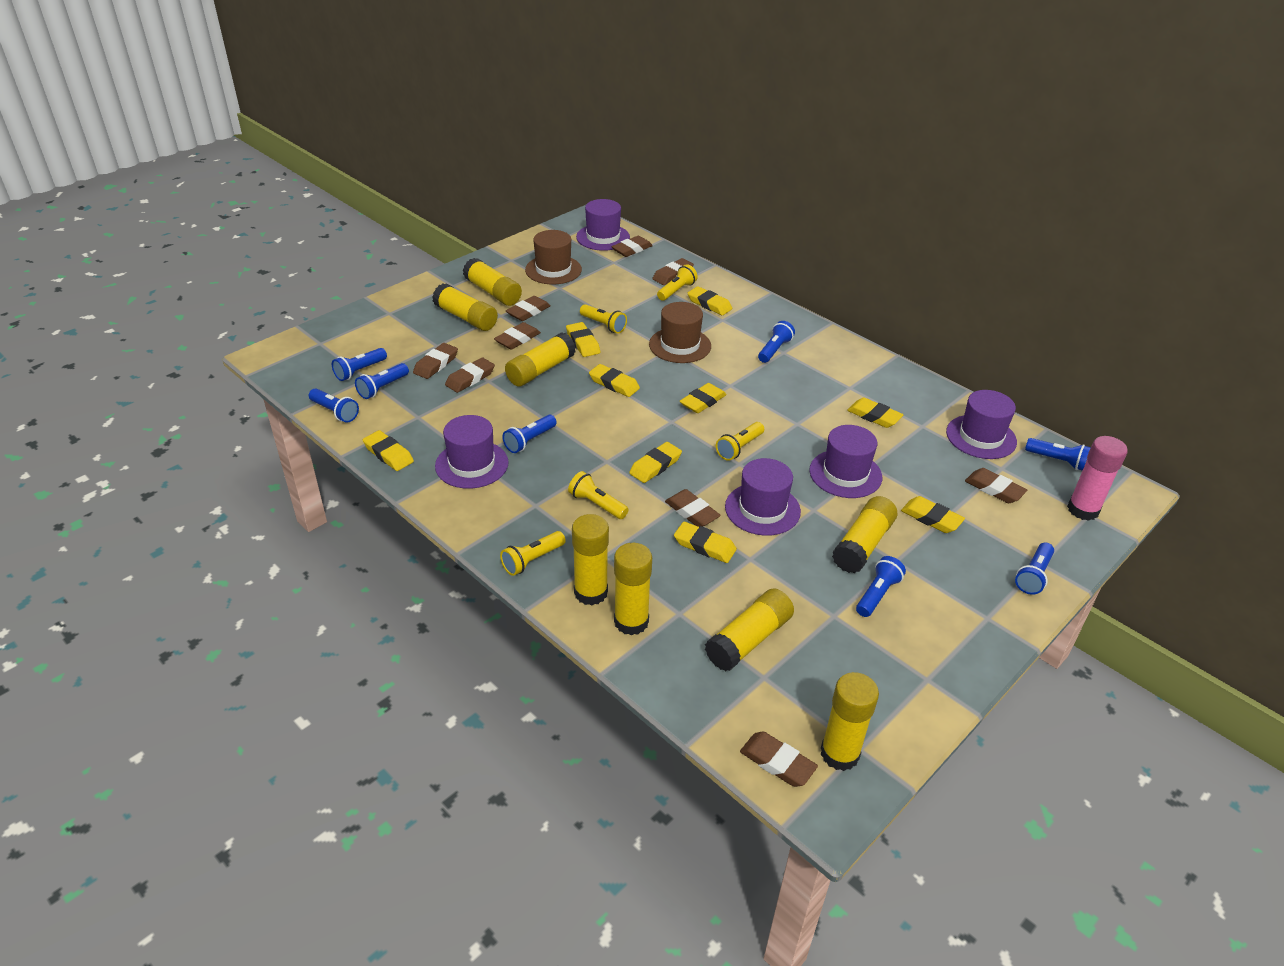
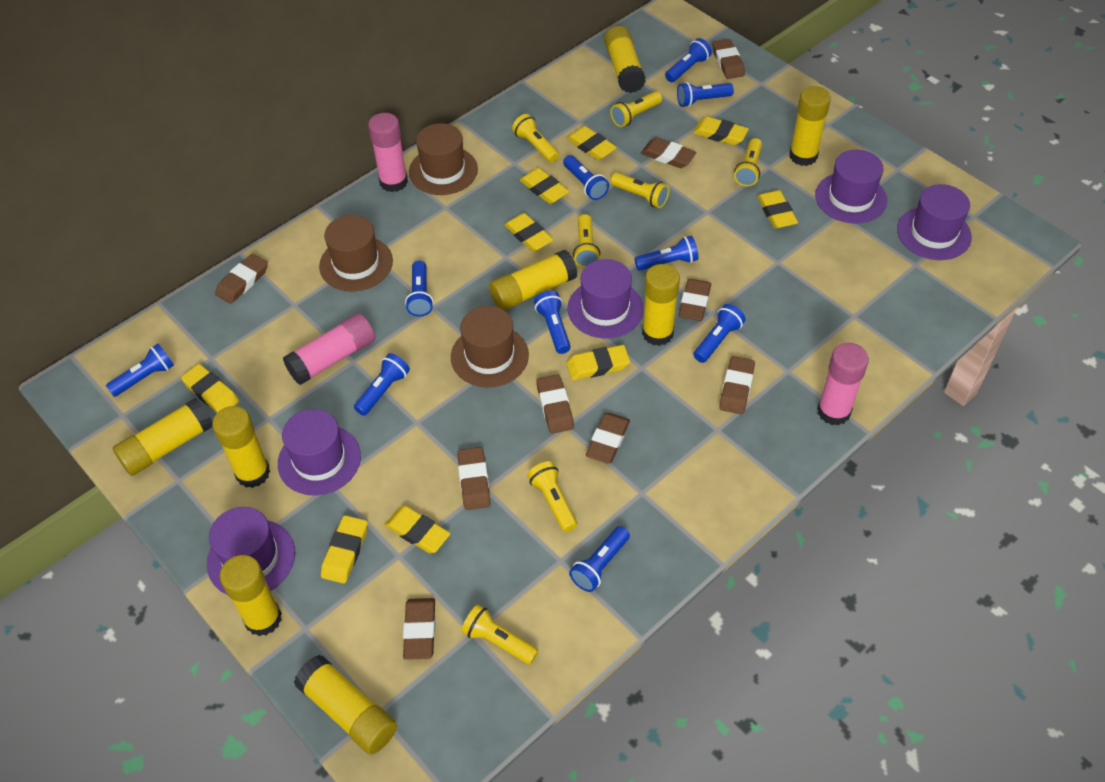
blue flashlight: [309,388,359,423] [332,348,387,381] [355,363,409,399] [502,415,557,453] [758,321,795,363] [856,556,906,617] [1015,543,1054,595] [1025,438,1091,471] = 8 -> [106,344,174,397] [354,353,410,416] [405,260,434,317] [534,291,571,354] [563,155,609,200] [569,526,630,592] [634,236,699,271] [665,38,712,82] [677,82,734,107] [693,304,746,363] = 10
brown hat: [525,230,582,284] [649,302,711,363] = 2 -> [319,215,393,291] [409,123,478,195] [451,306,529,388] = 3
pink glue stick: [1067,436,1128,521] = 1 -> [283,313,375,385] [368,113,408,192] [817,343,869,426] = 3
yellow flashlight: [500,531,566,576] [568,471,629,519] [580,304,627,333] [657,264,698,301] [716,422,764,461] = 5 -> [461,605,538,664] [512,114,559,163] [527,461,577,532] [573,214,600,268] [610,91,662,127] [611,173,669,208] [734,138,762,186] = 7

